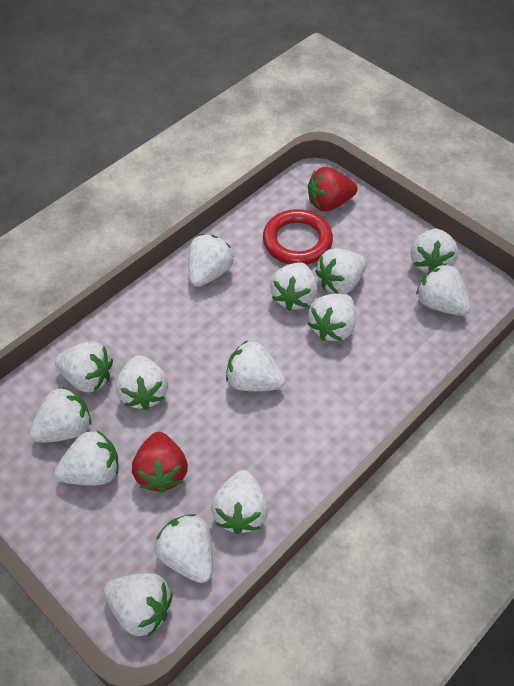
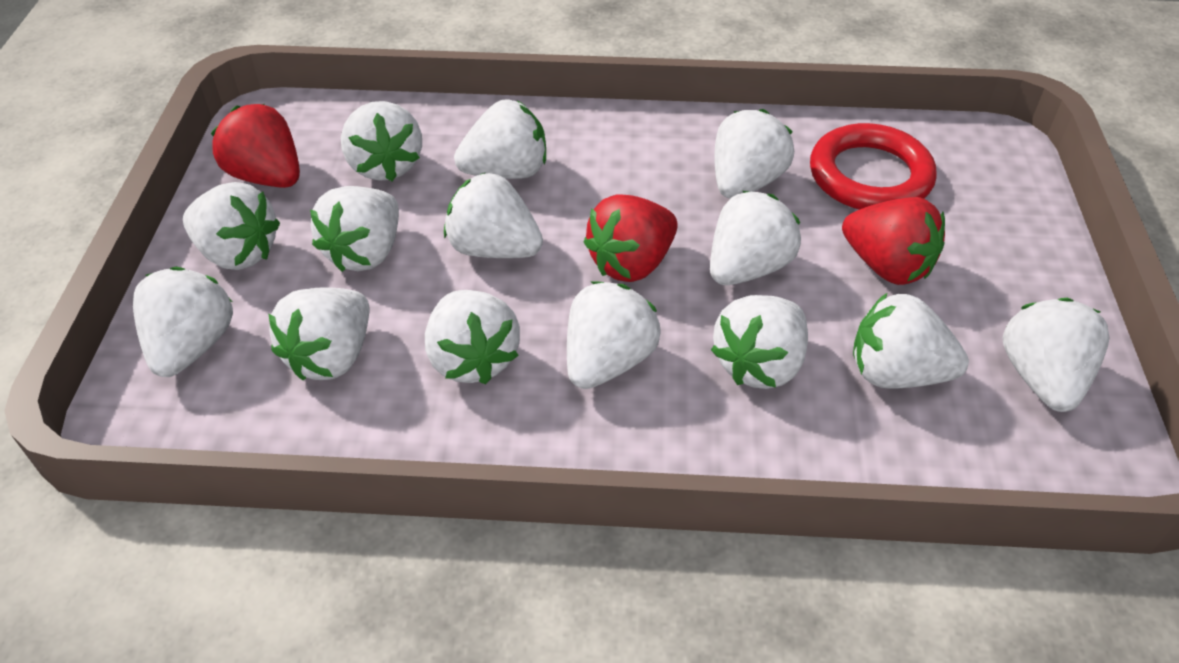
red strawberry: [132,432,188,493] [308,167,358,211] = 2 -> [211,104,300,188] [584,194,678,282] [842,197,945,285] = 3

